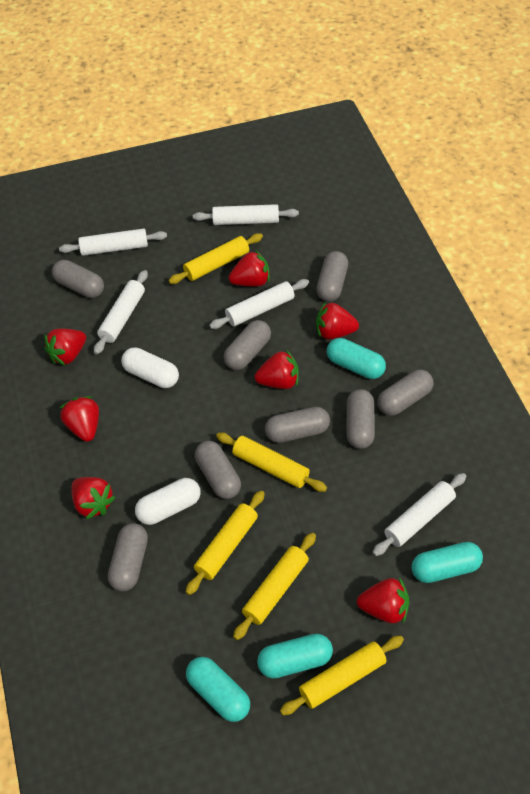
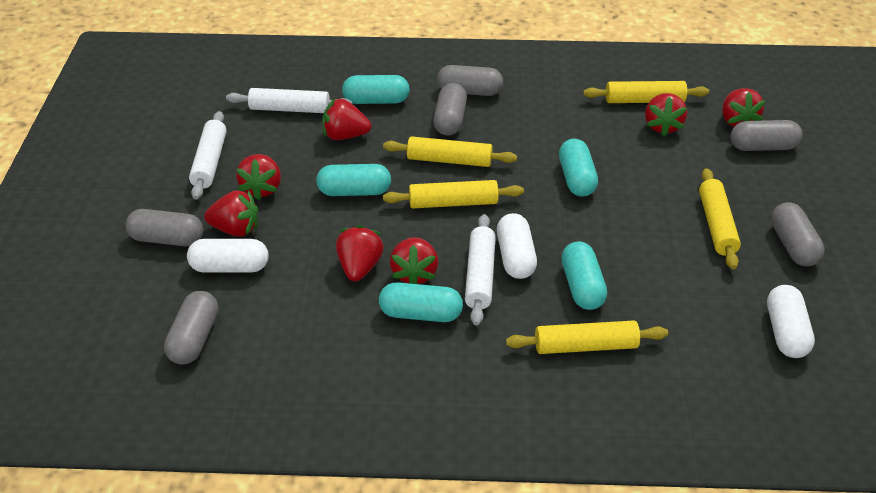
grey capsule: [52,260,104,298] [108,523,148,591] [195,441,241,499] [224,320,271,370] [265,407,330,443] [316,251,348,302] [347,389,375,449] [377,370,434,416] = 8 -> [126,209,203,246] [164,291,218,364] [433,83,467,135] [437,65,503,96] [730,120,803,151] [771,202,825,266] = 6
turquoise capsule: [186,657,250,722] [257,634,333,679] [327,338,386,379] [412,542,483,583] = 4 -> [316,164,391,196] [342,75,410,104] [379,282,463,322] [559,139,598,197] [561,241,607,310] = 5
white capsule: [121,348,179,388] [135,478,200,525] = 2 -> [187,239,269,273] [497,213,537,279] [767,285,815,358] = 3
white rolling pin: [59,228,167,256] [94,270,148,354] [193,204,299,225] [209,279,309,329] [372,473,466,556] = 5 -> [189,111,227,200] [226,88,352,113] [465,214,496,326] = 3

